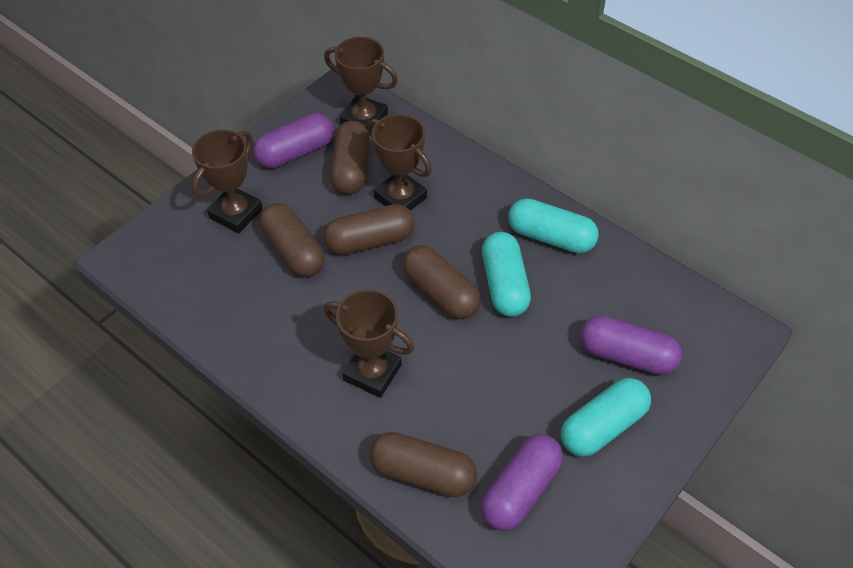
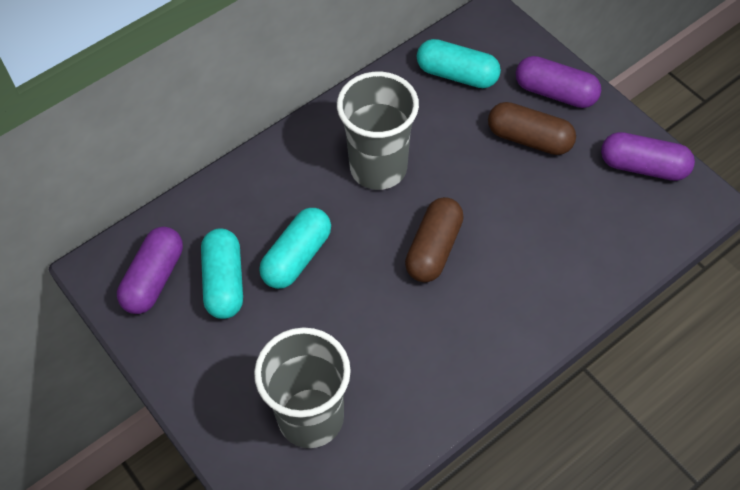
brown capsule: [260,203,325,277] [323,204,415,255] [330,121,370,195] [369,432,477,497] [402,245,481,319] = 5 -> [405,197,464,282] [488,102,576,155] = 2
brown trophy: [192,129,263,233] [324,37,398,136] [324,289,414,398] [368,114,432,211] = 4 -> none = 0
grey cup: none = 0 -> [254,327,351,448] [337,72,419,190] = 2

